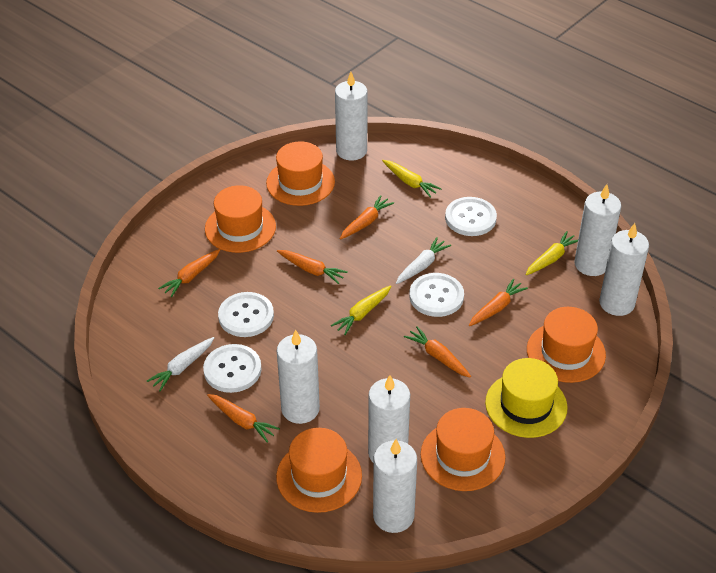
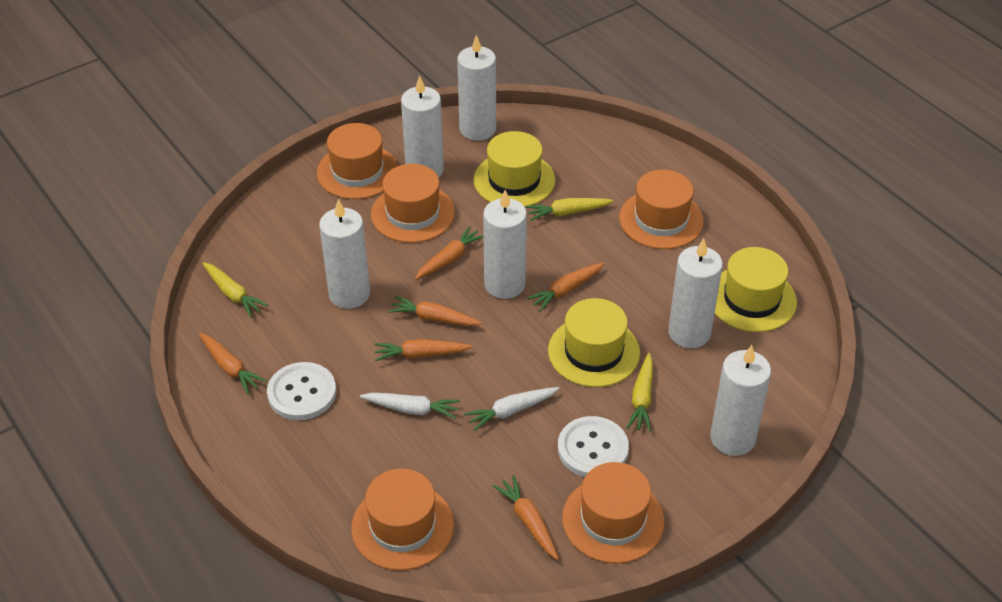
white button: [203,344,261,393] [218,292,274,337] [409,273,464,317] [445,197,497,236] = 4 -> [267,362,336,420] [558,416,629,477] = 2
yellow hat: [485,358,568,438] = 1 -> [473,131,555,207] [548,298,640,387] [715,247,797,332] = 3

